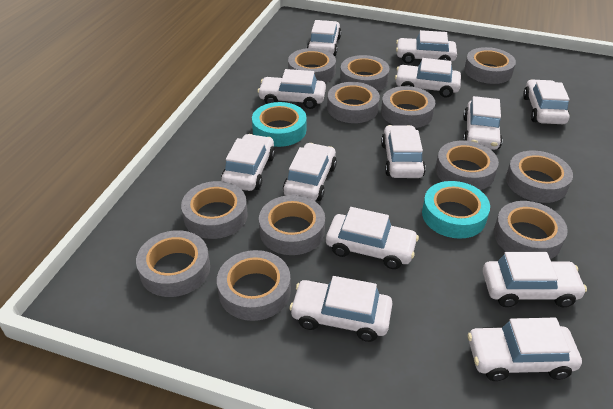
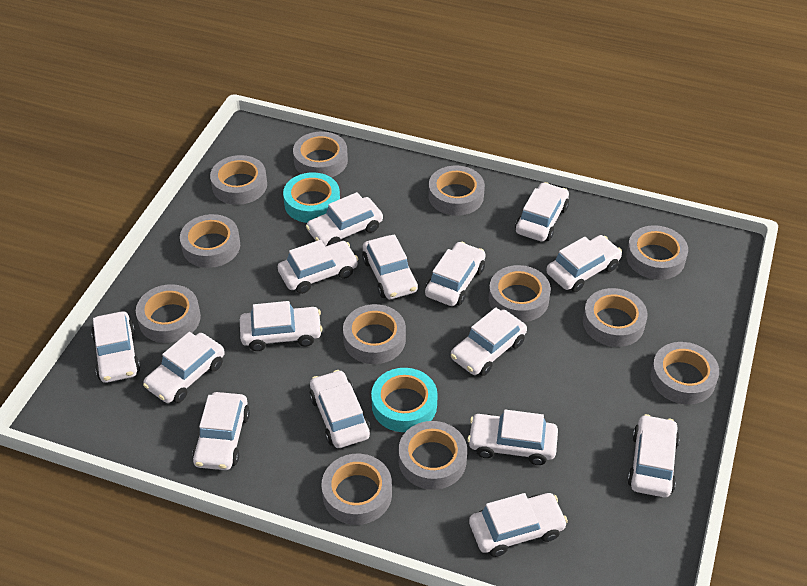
white car: [221,134,275,191] [257,69,326,109] [283,143,337,201] [289,276,393,342] [307,20,341,56] [326,207,419,269] [381,125,426,178] [395,58,461,98] [396,30,457,64] [463,96,503,150] [468,318,582,381] [483,252,587,307] [523,79,570,124] = 13 -> [91,311,141,383] [143,332,225,403] [192,392,250,470] [240,301,323,351] [278,240,359,294] [306,192,383,246] [309,370,371,448] [362,234,418,299] [425,242,486,306] [451,307,527,376] [467,409,558,465] [469,493,568,557] [515,182,569,242] [546,235,622,292] [627,414,680,498] = 15

